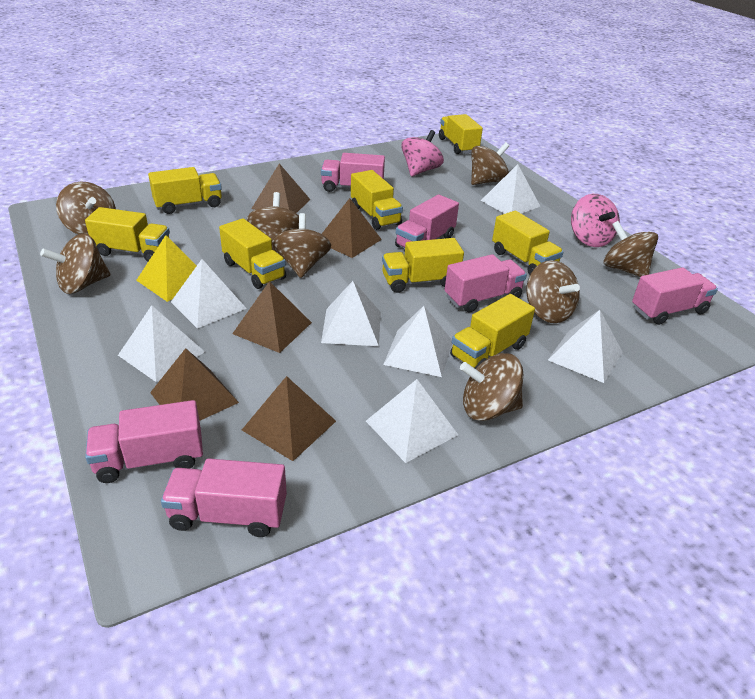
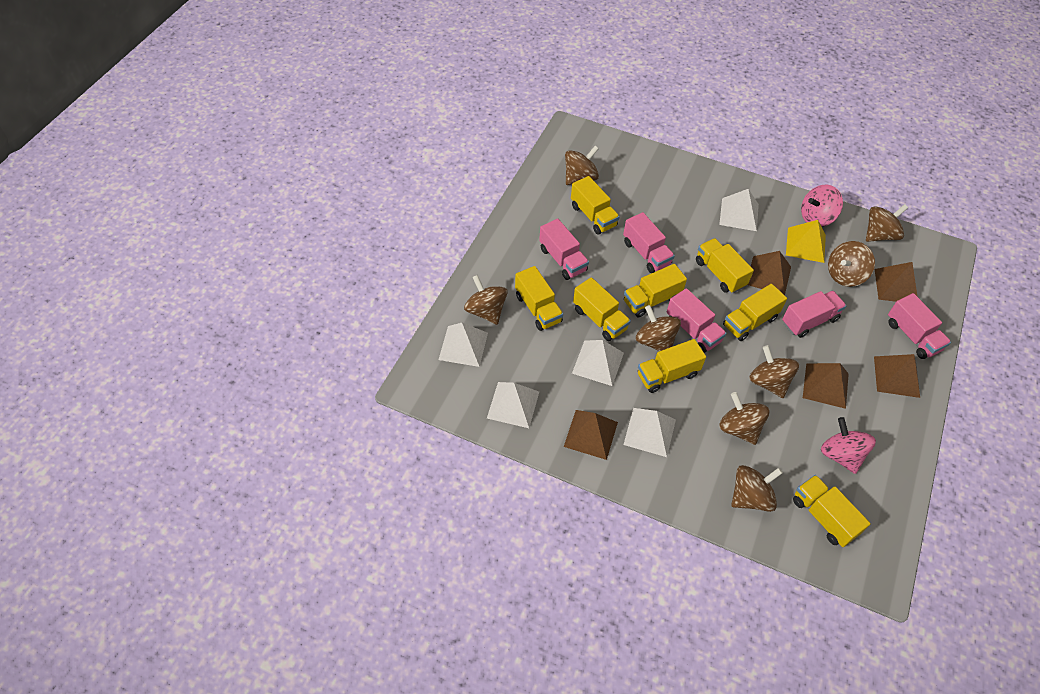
pink truck: [85,400,203,483] [161,458,287,537] [321,153,385,192] [395,195,459,249] [445,254,527,312] [632,267,718,325] = 6 -> [539,219,589,280] [623,212,675,273] [666,288,727,353] [782,291,846,338] [888,293,951,359] = 5
white pyramid: [118,305,205,382] [171,259,247,329] [321,281,381,346] [366,379,458,463] [383,306,452,377] [481,164,541,214] [548,310,622,383] = 7 -> [439,323,488,367] [487,382,539,428] [572,340,624,386] [623,408,676,457] [719,189,759,231] = 5

